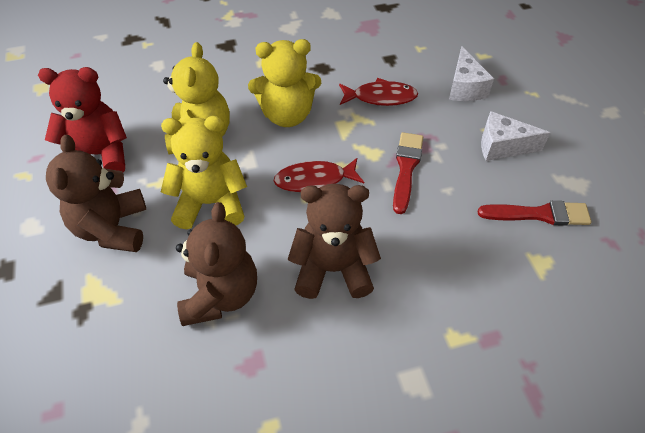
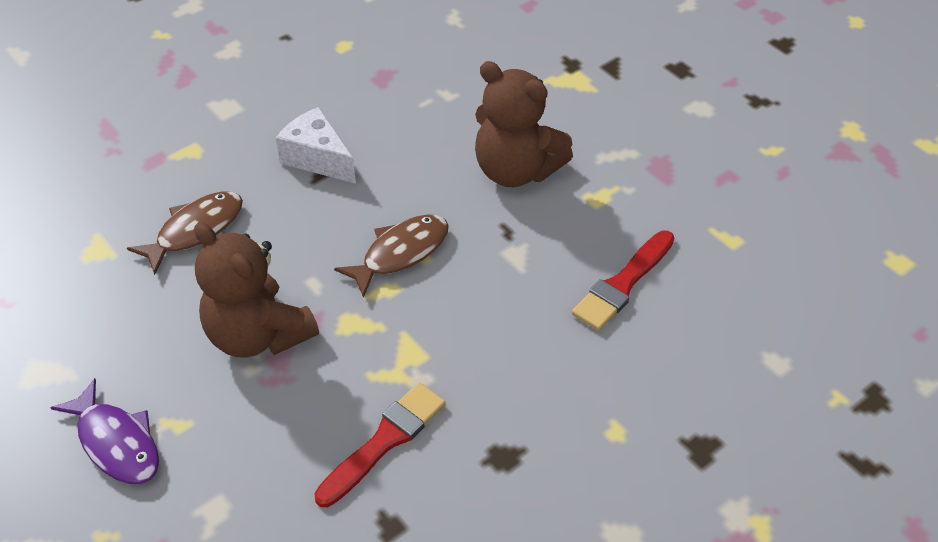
brown fish: none = 0 -> [127,192,243,275] [334,215,449,298] = 2
brown teddy bear: [46,135,146,252] [176,202,257,326] [288,183,381,299] = 3 -> [194,222,319,358] [475,61,573,187] = 2
purple fish: none = 0 -> [51,378,159,484] = 1
red fish: [274,158,364,192] [339,78,418,106] = 2 -> none = 0
red teddy bear: [38,67,127,172] = 1 -> none = 0
white cheese: [449,46,494,101] [481,111,550,161] = 2 -> [276,107,356,184] = 1
yellow teddy bear: [161,116,247,229] [163,42,229,154] [248,39,321,127] = 3 -> none = 0

